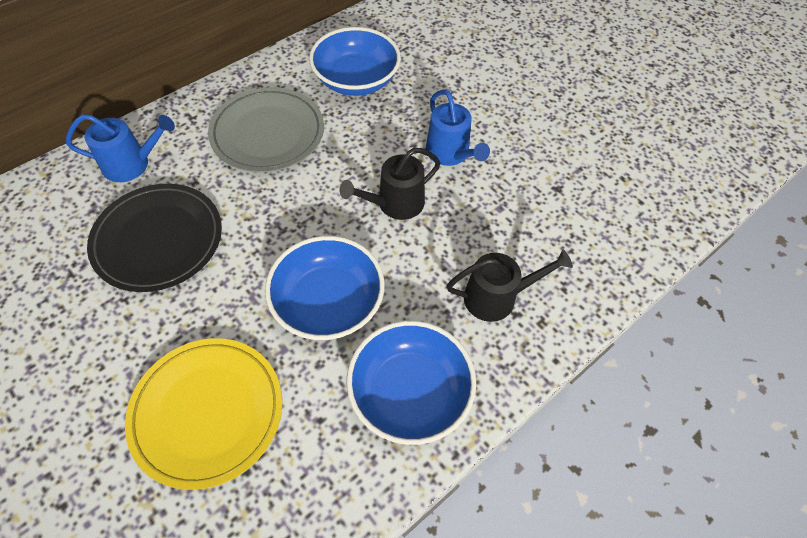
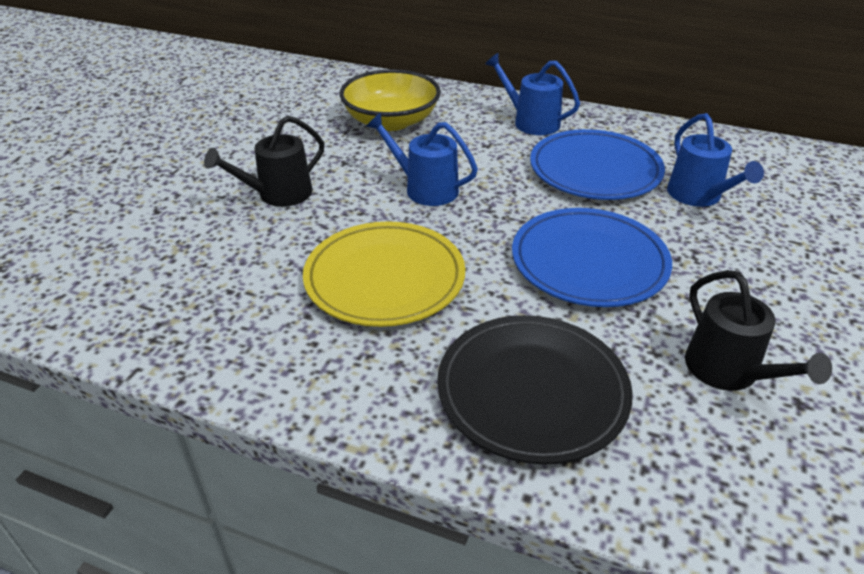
blue bowl: [265,236,385,340] [309,27,401,96] [347,321,476,445] = 3 -> none = 0
blue plate: none = 0 -> [512,208,672,307] [530,129,665,200] = 2
blue watering can: [66,114,175,182] [426,89,490,166] = 2 -> [366,113,478,206] [485,53,580,135] [667,113,764,207] = 3
grey plate: [208,87,324,172] = 1 -> none = 0
yellow bowl: none = 0 -> [339,69,441,131] = 1

